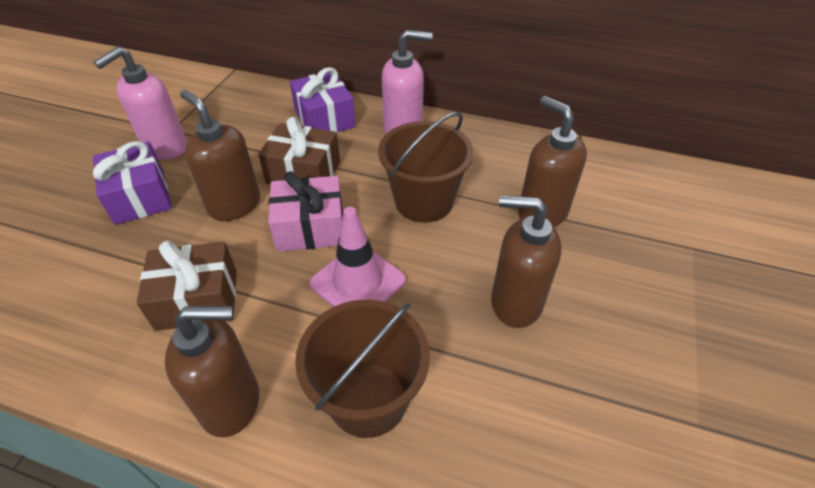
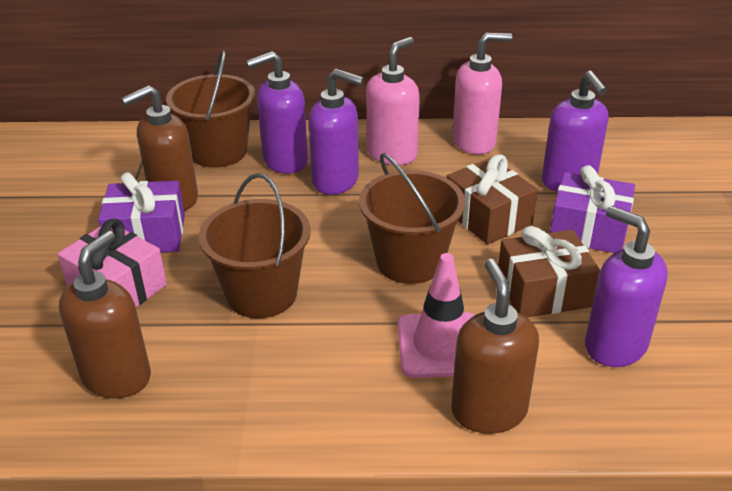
brown bucket: [295,299,430,438] [378,111,474,223] = 2 -> [166,50,255,168] [199,173,311,318] [359,153,465,284] = 3
brown soap dispenser: [165,306,259,437] [180,90,260,221] [491,195,562,328] [518,96,587,227] = 4 -> [59,231,151,398] [121,85,198,211] [451,259,539,434] = 3
purple soap dispenser: none = 0 -> [246,51,308,174] [308,69,364,195] [542,71,609,192] [585,206,668,367] = 4

